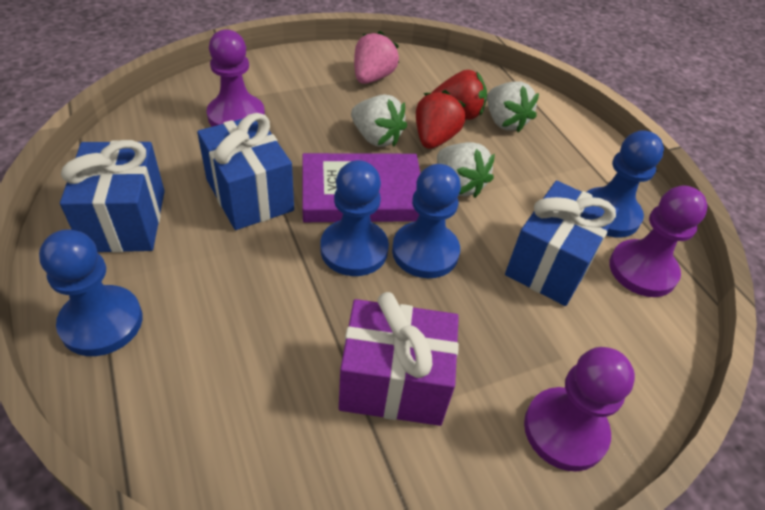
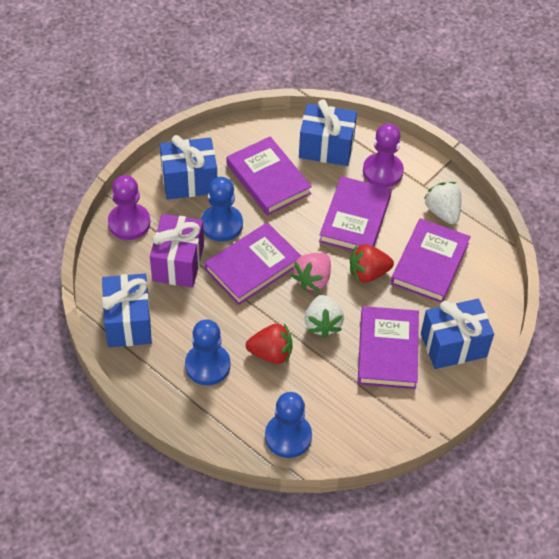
blue gift: [60,140,165,253] [197,113,294,230] [505,181,619,306] = 3 -> [102,274,152,347] [160,135,217,200] [299,99,357,166] [421,299,494,369] = 4
blue pawn: [39,229,142,356] [320,160,389,276] [392,164,461,278] [587,130,664,237] = 4 -> [185,320,231,385] [201,177,243,242] [265,392,312,458] = 3
purple book: [302,153,420,222] = 1 -> [205,222,301,305] [227,136,312,215] [319,176,392,251] [358,306,419,389] [391,218,471,303] = 5
purple pawn: [207,29,265,127] [524,347,635,472] [609,185,708,297] = 3 -> [108,175,150,240] [363,123,404,187] = 2
white strawberry: [351,95,407,147] [437,142,495,198] [487,81,539,133] = 3 -> [304,294,344,338] [424,182,461,224] = 2

